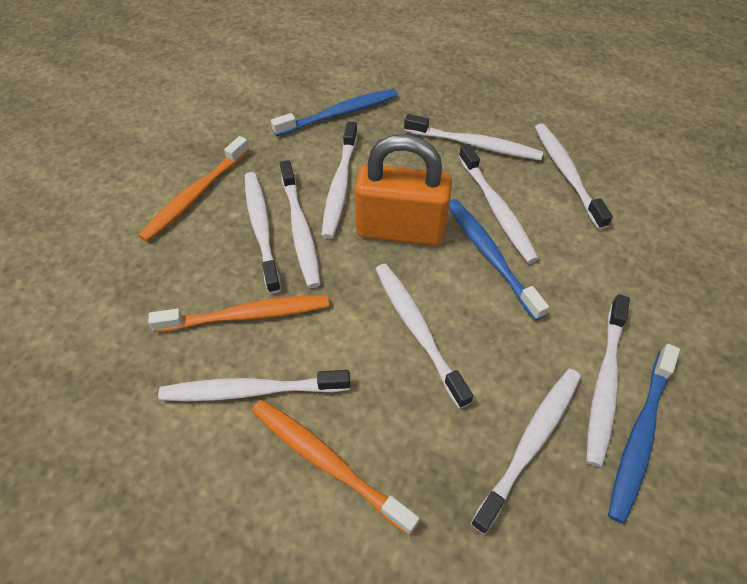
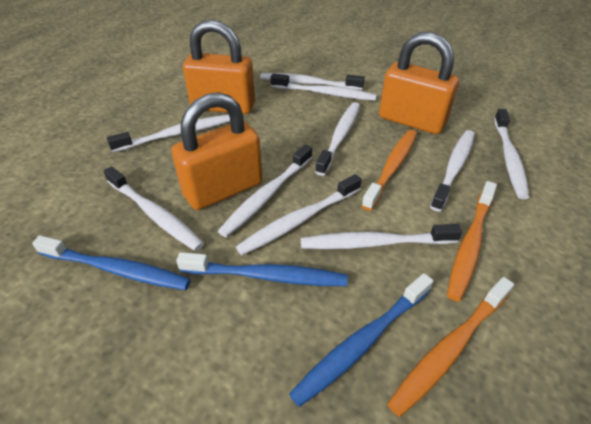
orange padlock: [355,134,452,246] = 1 -> [171,92,262,210] [183,20,255,114] [379,32,459,134] = 3

